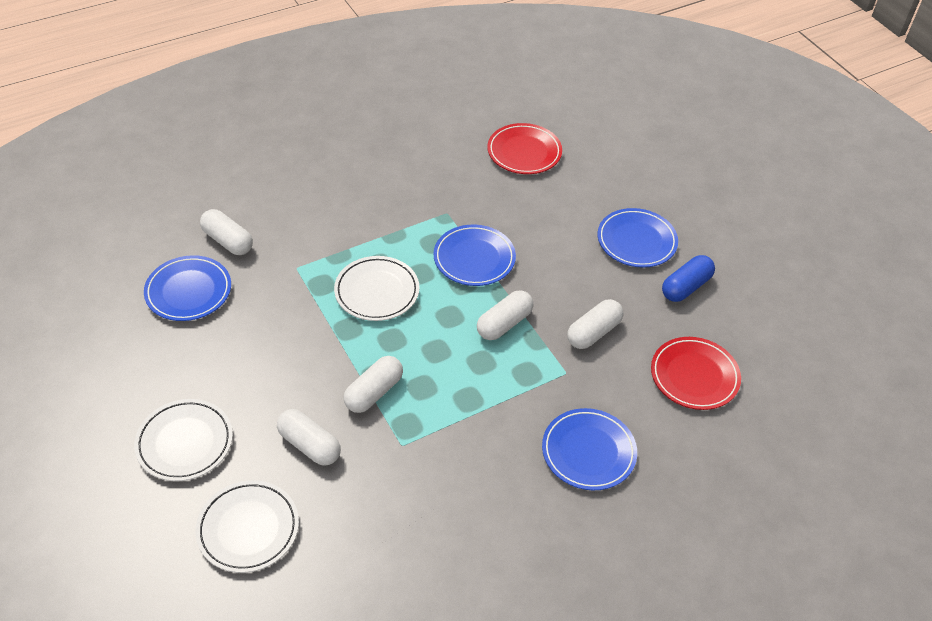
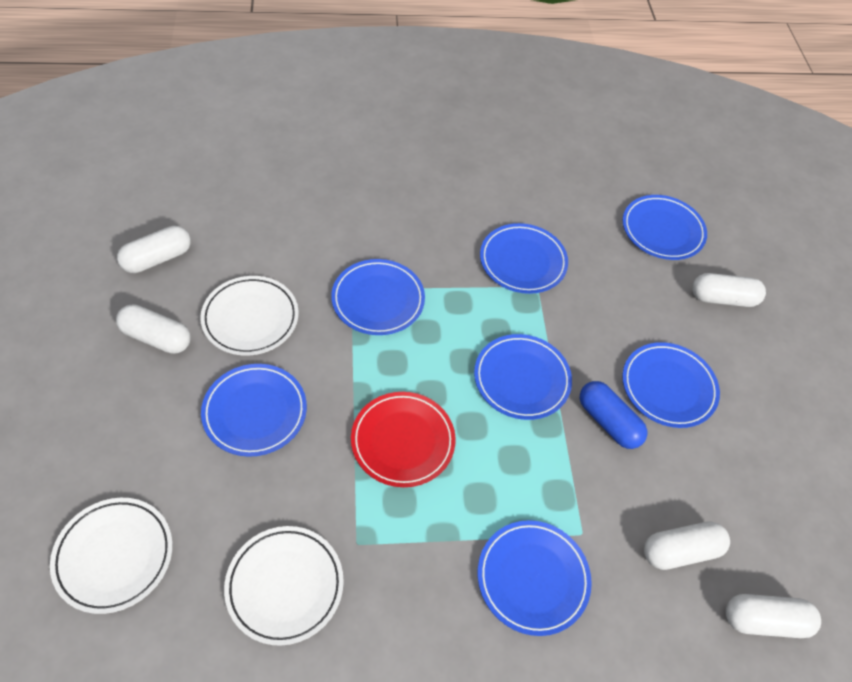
blue plate: [144,255,231,321] [433,224,516,286] [542,408,637,490] [598,208,678,268] = 4 -> [201,364,307,457] [331,259,425,335] [474,334,572,420] [478,520,592,636] [480,223,568,294] [622,342,720,428] [623,195,707,260] = 7
red plate: [487,123,562,174] [651,337,741,410] = 2 -> [351,392,456,487] = 1

